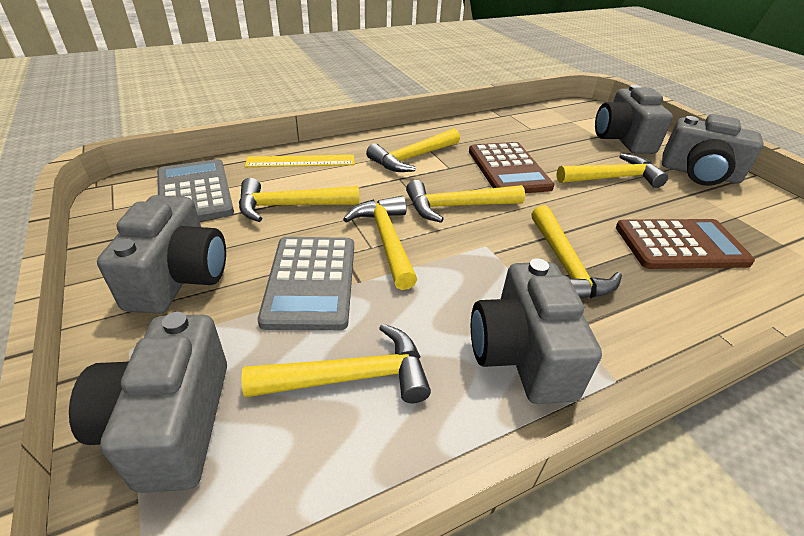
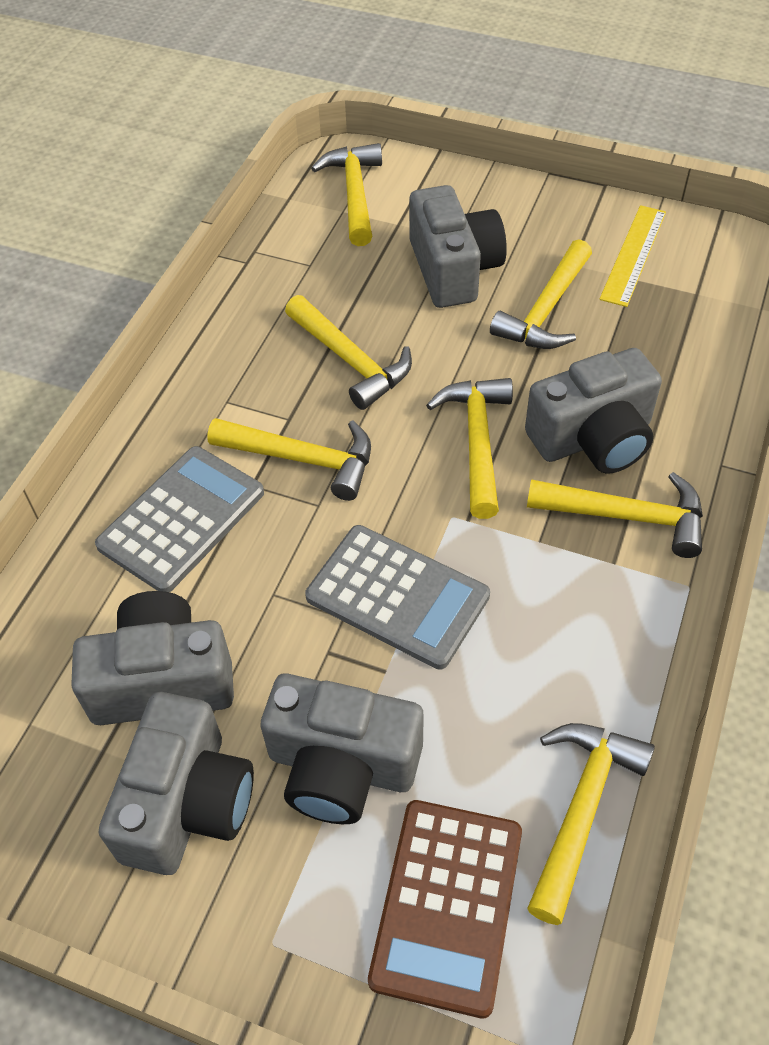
brown calculator: [469,142,554,193] [616,219,755,269] = 2 -> [368,800,522,1018] = 1

